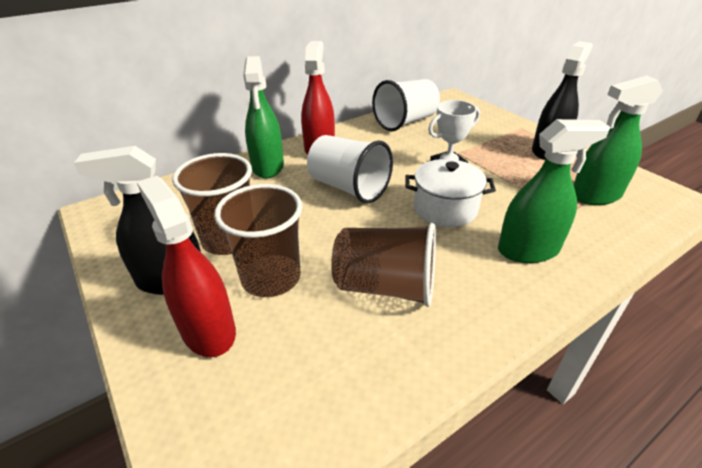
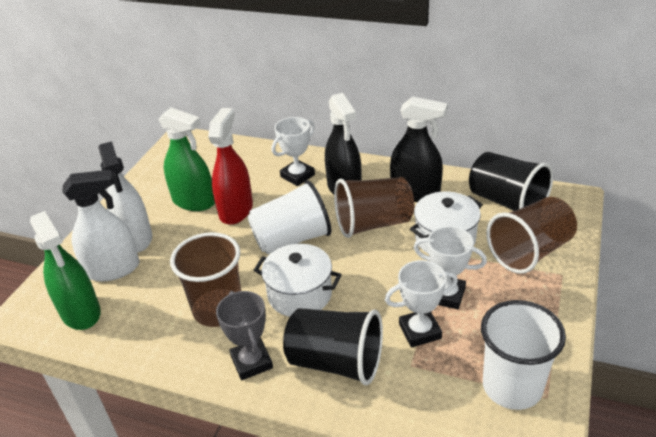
black cup: none = 0 -> [283,308,383,385] [469,152,553,211] = 2
green spray bottle: [243,56,284,178] [498,119,610,263] [574,76,663,205] = 3 -> [30,211,101,330] [158,108,215,211] = 2
grey trophy: none = 0 -> [216,291,273,380] = 1
red spray bottle: [137,176,236,357] [301,41,335,155] = 2 -> [208,108,253,225] = 1
white pot: [405,159,496,227] = 1 -> [254,244,342,317] [410,192,483,254] = 2
white spray bottle: none = 0 -> [63,170,140,282] [98,141,152,253] = 2
white trophy: [428,100,480,163] = 1 -> [272,117,315,186] [385,260,458,347] [414,226,487,310] = 3

